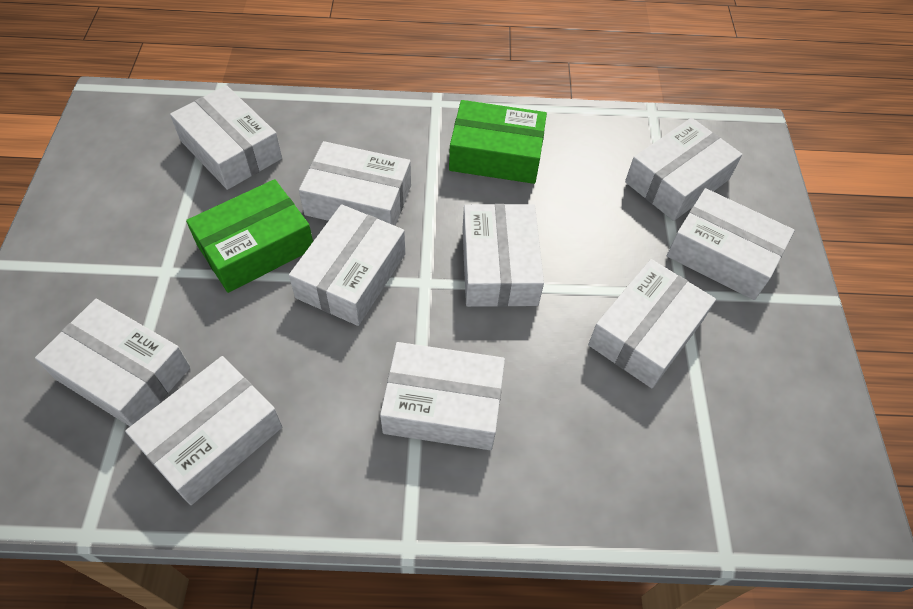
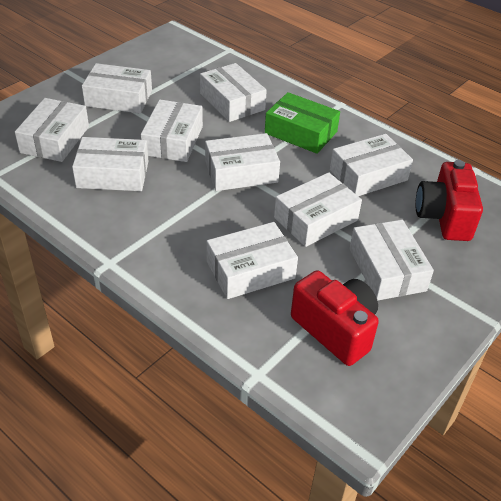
green box: [186,179,313,293] [449,100,547,184] = 2 -> [265,92,340,154] = 1
red camera: none = 0 -> [291,270,379,366] [415,160,483,241] = 2

